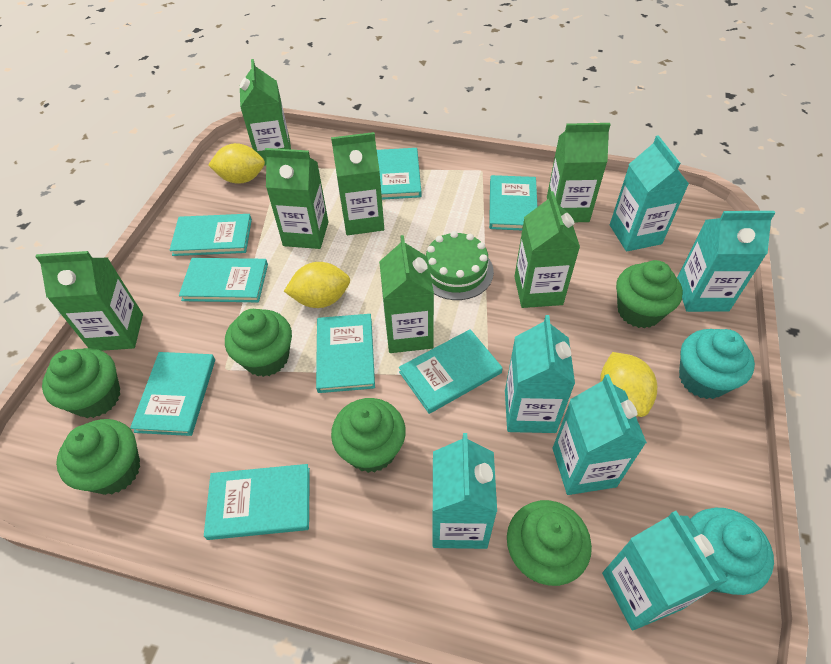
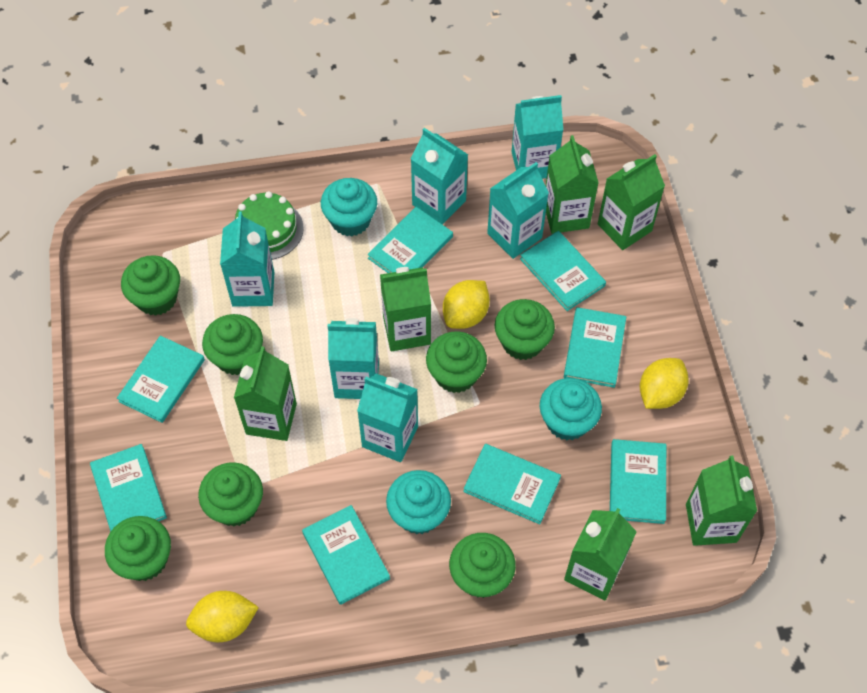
green carton: [35,251,143,351] [240,59,291,166] [265,148,328,249] [331,132,384,235] [379,235,434,353] [514,191,580,308] [547,123,611,222] = 7 -> [234,346,297,441] [380,267,431,351] [546,135,598,234] [564,508,637,600] [598,154,665,250] [686,456,757,546] = 6
green cupcake: [42,348,120,418] [56,419,140,495] [225,309,292,377] [331,398,406,473] [507,500,592,586] [616,260,683,328] = 6 -> [105,516,171,581] [121,255,180,316] [198,462,263,526] [202,314,263,375] [426,331,487,393] [449,533,516,598] [495,299,555,360] = 7
turquoise cupcake: [679,329,755,399] [690,508,774,595] = 2 -> [321,178,377,236] [386,470,451,534] [540,378,602,440] = 3

